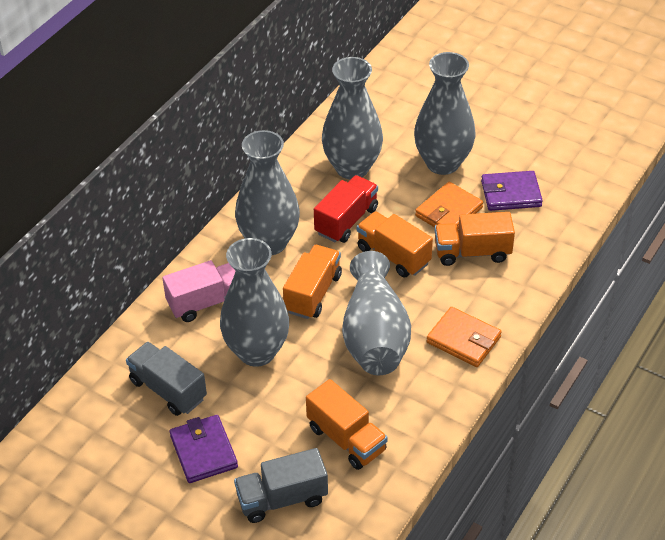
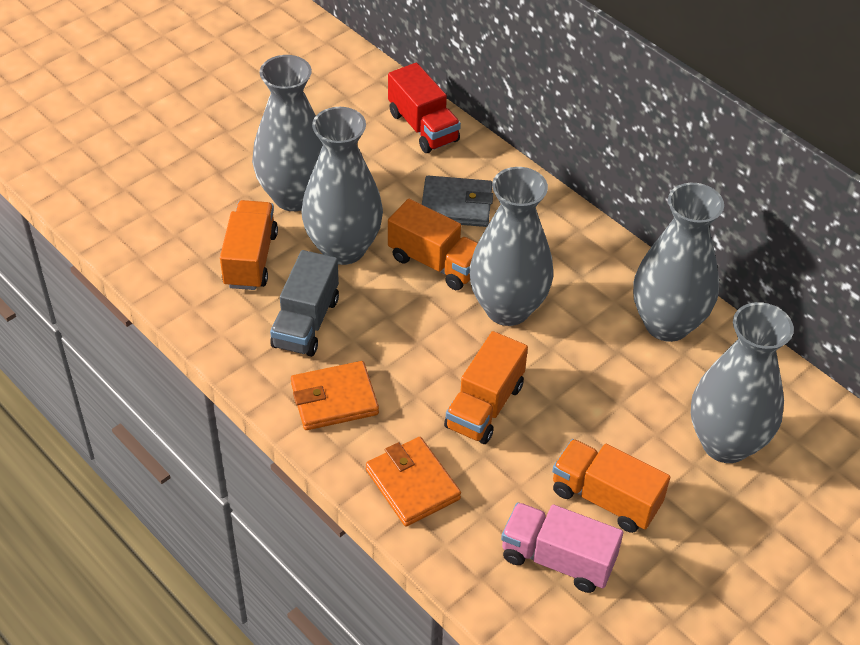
grey truck: [126,342,207,416] [234,448,328,523] = 2 -> [270,250,339,357] = 1
grey wallet: none = 0 -> [422,176,493,227] = 1
purple wallet: [170,415,238,483] [481,171,543,211] = 2 -> none = 0

